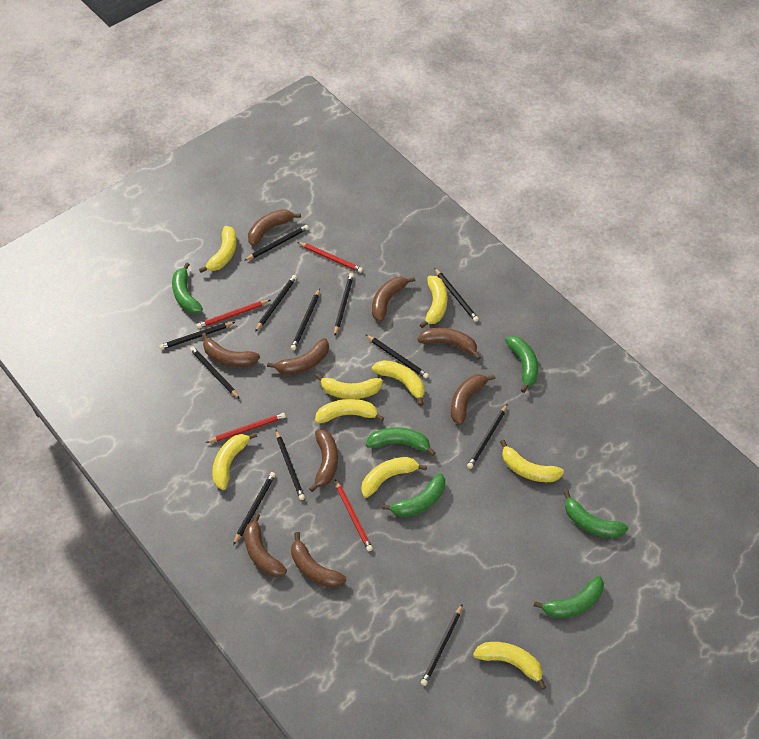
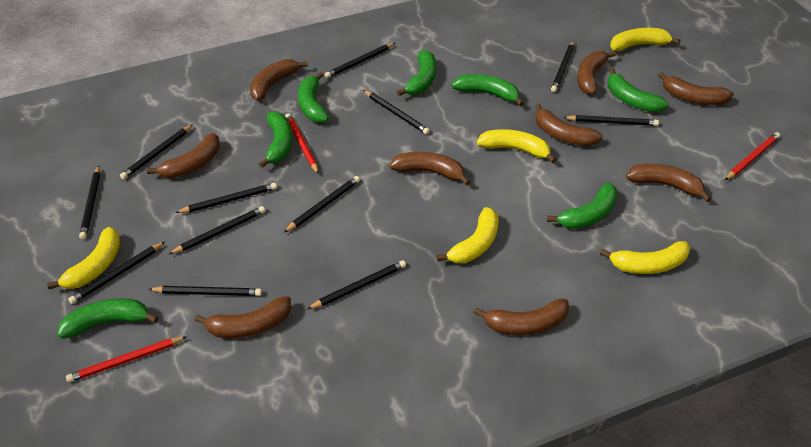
green banana: [172,262,203,314] [366,427,436,456] [382,473,445,517] [505,336,538,393] [534,576,604,618] [563,490,628,538] = 6 -> [57,299,158,339] [259,111,293,168] [298,72,329,123] [397,50,436,96] [451,74,524,106] [547,183,618,229] [608,68,669,112] = 7
red pencil: [197,300,270,329] [206,413,286,443] [298,242,363,273] [335,479,373,551] = 4 -> [66,337,186,383] [285,113,319,174] [725,132,780,180] = 3
yellow banana: [199,226,237,273] [212,432,257,490] [315,374,383,399] [315,399,384,424] [361,457,427,498] [372,360,425,406] [420,276,447,328] [473,642,546,690] [500,440,564,482] = 9 -> [47,227,120,289] [436,207,498,263] [477,129,556,163] [600,241,690,274] [610,28,680,51] = 5

